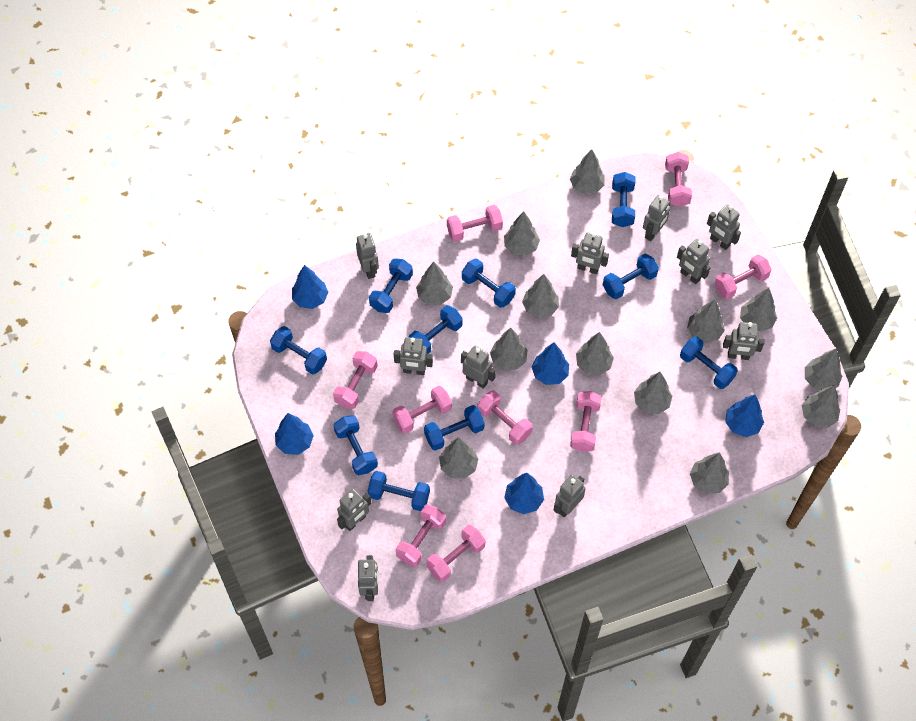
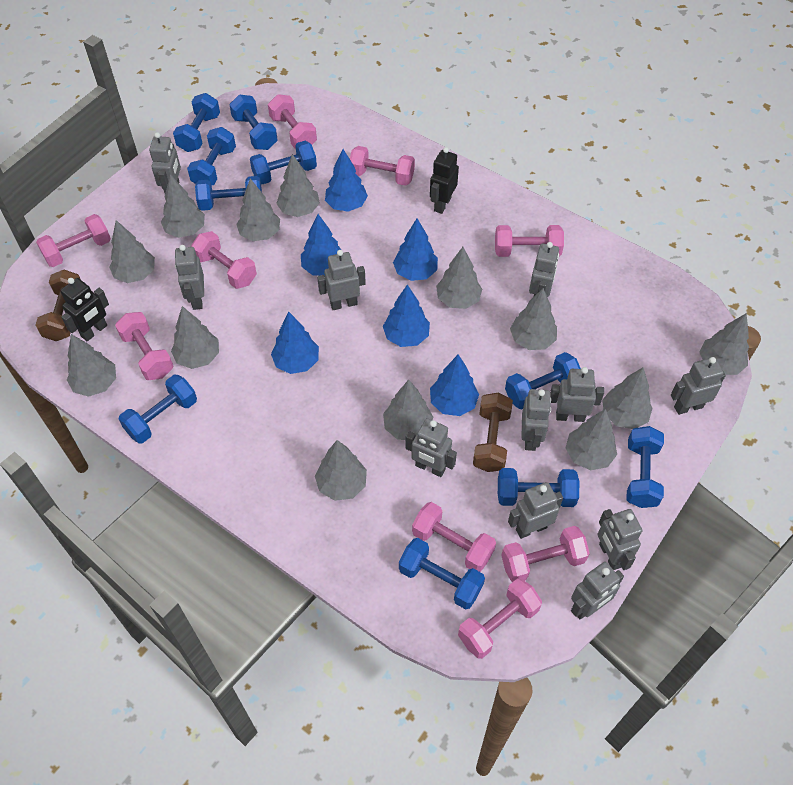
black robot: none = 0 -> [60,278,109,341] [430,147,459,214] = 2
blue tree: [275,413,314,455] [292,265,328,309] [504,473,544,514] [532,342,569,385] [726,395,764,437] = 5 -> [271,311,319,374] [301,214,341,276] [325,149,368,212] [383,285,430,347] [393,218,438,281] [430,355,479,416] = 6
brown dumbbell: none = 0 -> [36,269,81,341] [473,393,513,472] = 2

